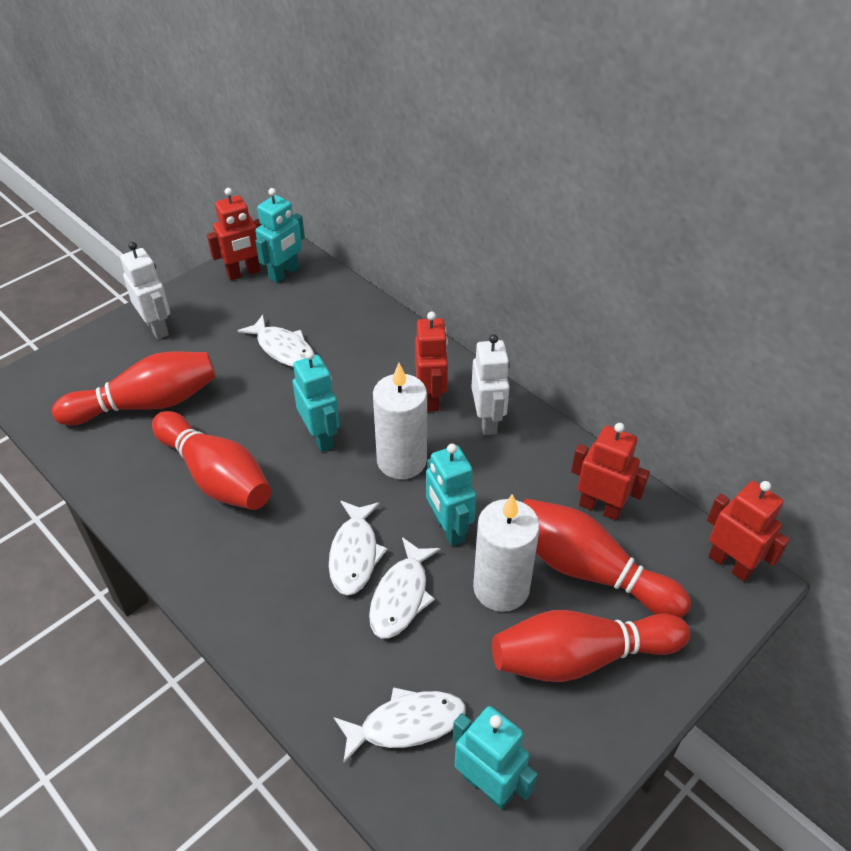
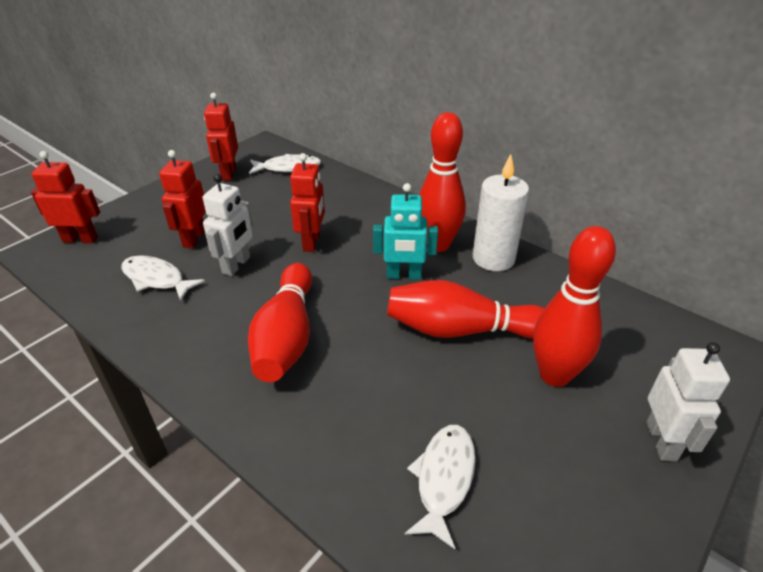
turquoise robot: [255,188,305,283] [292,351,339,452] [426,444,476,546] [453,706,538,810] = 4 -> [373,183,438,280] = 1
white candle: [373,363,427,479] [473,494,540,612] = 2 -> [473,154,529,271] = 1
white fish: [237,315,315,367] [329,501,388,596] [334,687,466,763] [369,537,441,639] = 4 -> [121,255,205,301] [249,154,321,174] [405,425,475,549] = 3

